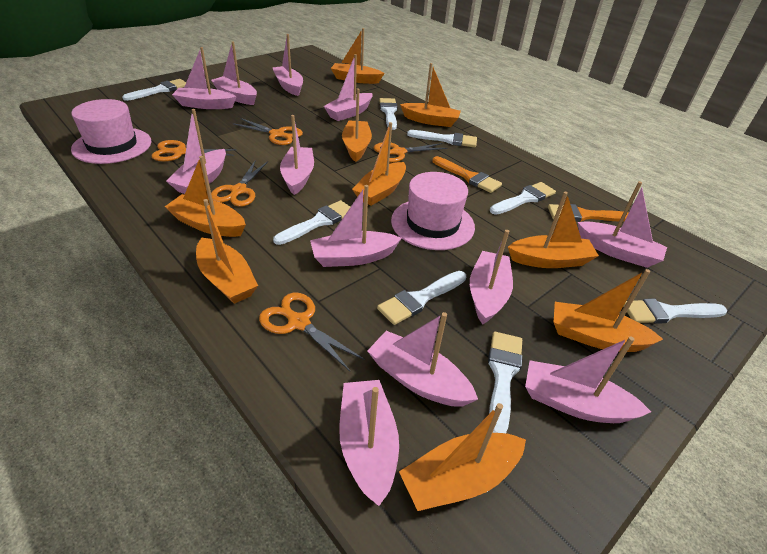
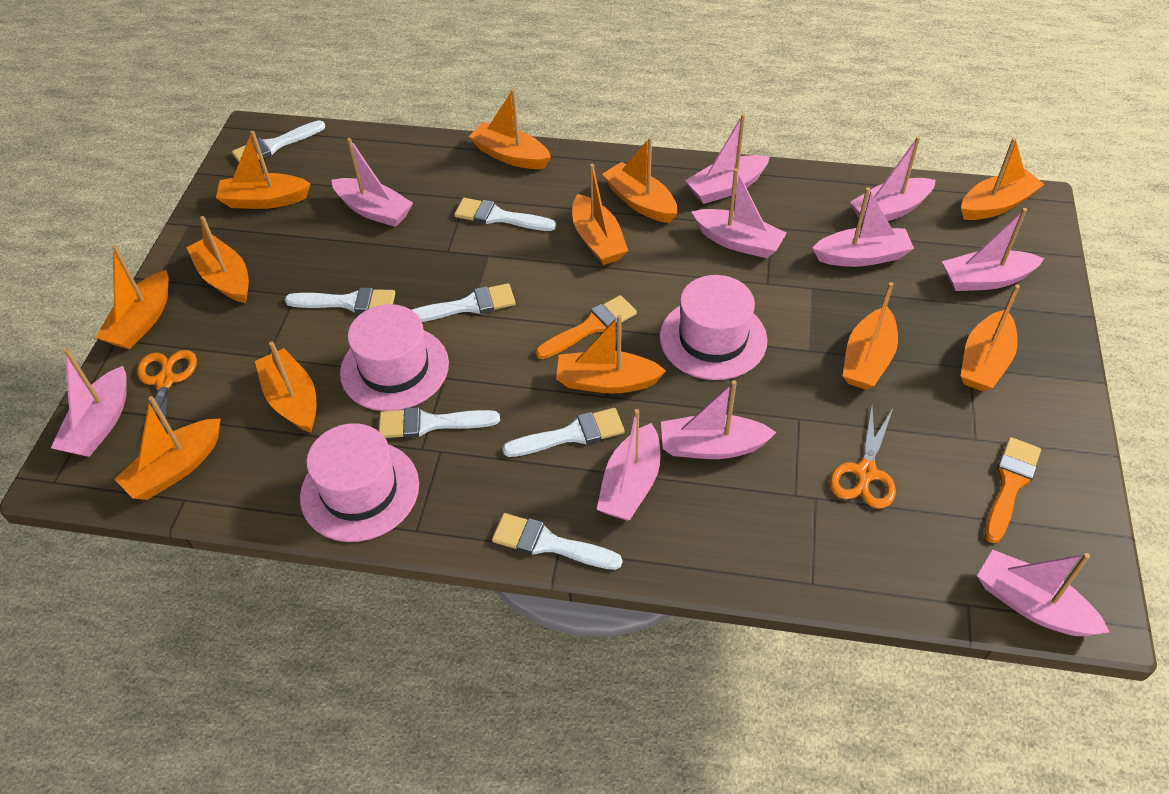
orange boat: [165,156,246,237] [196,199,258,304] [331,28,384,84] [342,88,372,162] [352,122,406,206] [399,403,526,511] [400,63,461,127] [508,192,599,268] [554,269,663,352] = 9 -> [95,245,169,349] [114,396,221,500] [186,216,249,303] [216,131,311,209] [255,341,316,433] [468,89,551,169] [556,315,666,393] [572,164,628,265] [602,137,678,223] [843,282,898,390] [961,138,1045,220] [961,284,1020,392] = 12
orange scissors: [151,140,236,162] [211,160,268,207] [233,118,303,145] [259,293,365,371] [374,142,448,163] = 5 -> [137,350,197,429] [830,406,896,509] = 2
pink boat: [166,109,226,194] [172,47,237,109] [211,42,257,105] [272,34,303,96] [280,115,314,195] [310,185,402,267] [324,54,373,121] [339,380,399,506] [367,312,478,407] [470,230,513,324] [525,336,651,423] [578,181,667,268] = 12 -> [51,349,126,457] [331,138,413,227] [597,409,660,521] [661,380,777,459] [685,114,770,204] [692,168,787,258] [812,187,914,267] [850,136,936,222] [942,208,1044,291] [977,550,1109,636] = 10
pink hat: [71,99,151,164] [391,172,475,250] = 2 -> [300,423,419,542] [340,304,449,411] [660,275,767,380] = 3
white brush: [122,79,186,101] [273,200,350,245] [377,271,466,325] [379,98,398,130] [407,130,477,147] [488,332,523,433] [490,182,556,215] [623,298,727,324] = 8 -> [232,120,325,162] [285,288,395,313] [379,407,500,438] [412,283,516,322] [454,198,556,231] [492,513,622,570] [502,408,625,457] = 7

